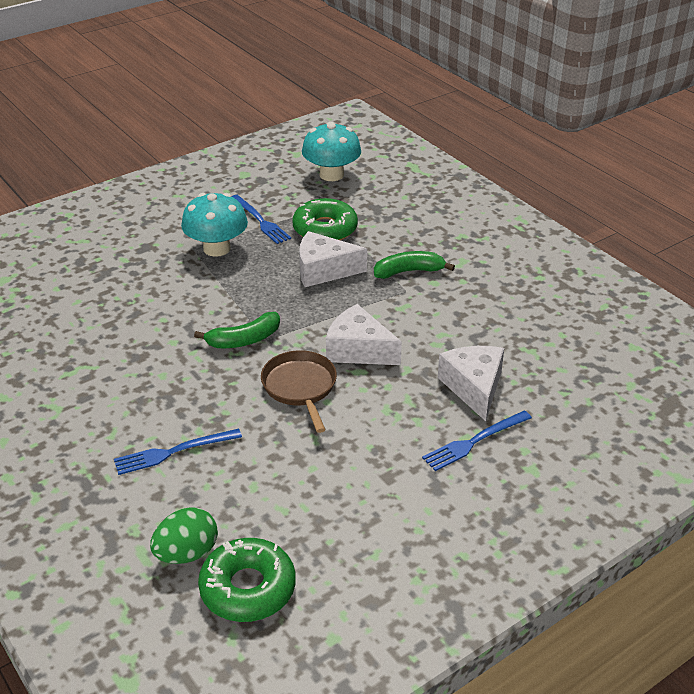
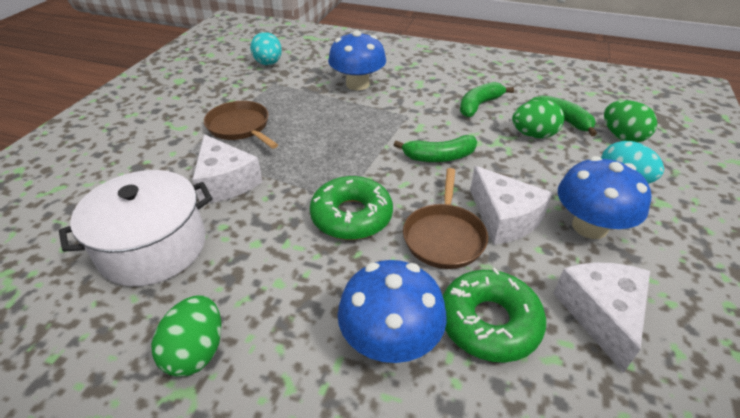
blue fork: [114,429,242,475] [231,195,291,244] [422,410,532,471] = 3 -> none = 0
blue mushroom: none = 0 -> [328,30,386,91] [338,260,447,363] [558,156,651,239] = 3
brown pan: [261,350,337,433] = 1 -> [204,101,278,149] [403,168,488,269] = 2
green banana: [194,312,280,348] [374,251,455,279] = 2 -> [394,135,477,162] [460,82,514,117] [528,95,597,136] = 3
green egg: [150,507,218,564] = 1 -> [151,296,221,377] [512,99,564,138] [604,100,658,143] = 3
turquoise egg: none = 0 -> [250,32,282,65] [601,141,664,184] = 2
turquoise mushroom: [181,193,248,257] [302,122,361,181] = 2 -> none = 0
white pot: none = 0 -> [59,170,213,286] = 1

